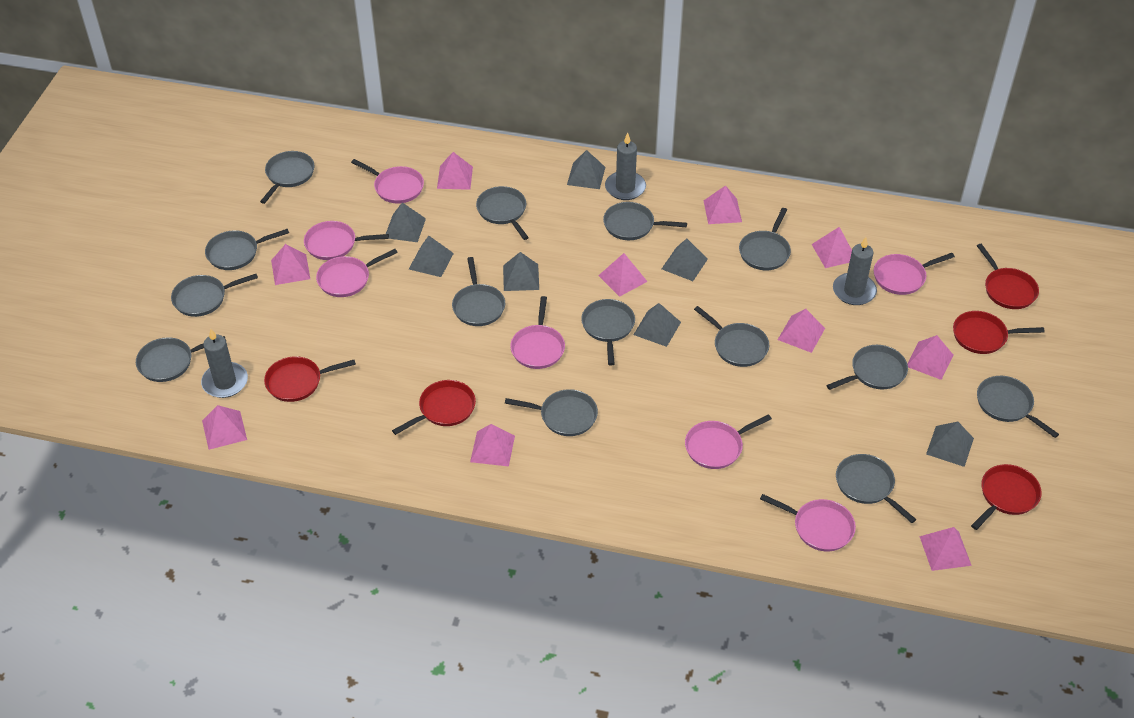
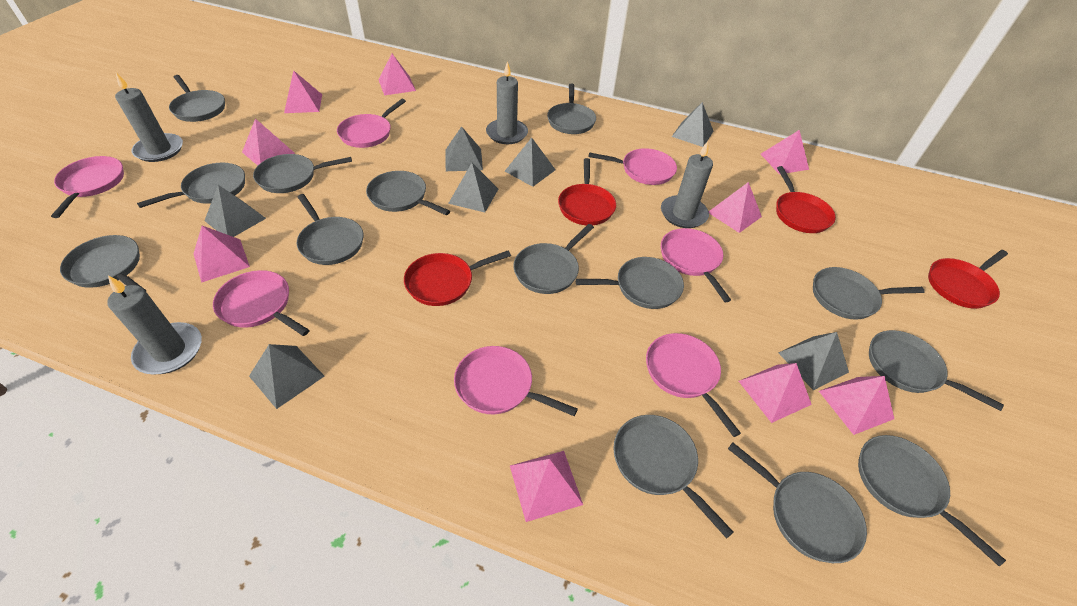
grey candle: [201,329,248,398] [605,133,646,200] [833,237,877,305] = 3 -> [107,275,202,374] [115,73,183,162] [486,61,528,144] [661,141,713,228] = 4
pink pyramid: [202,405,247,450] [271,244,310,285] [437,152,473,190] [470,424,515,467] [598,253,648,297] [704,185,742,224] [778,309,825,353] [812,227,852,268] [907,335,953,380] [919,527,972,571] = 10 -> [193,226,250,283] [242,118,295,166] [284,70,322,113] [379,54,416,95] [510,451,583,522] [709,182,762,233] [739,363,812,423] [761,130,809,174] [819,376,894,435] = 9
red pan: [264,356,356,402] [392,380,476,435] [953,311,1045,354] [971,464,1042,530] [977,244,1039,309] = 5 -> [404,250,511,306] [558,158,616,225] [776,166,836,233] [928,250,1008,309] = 4

